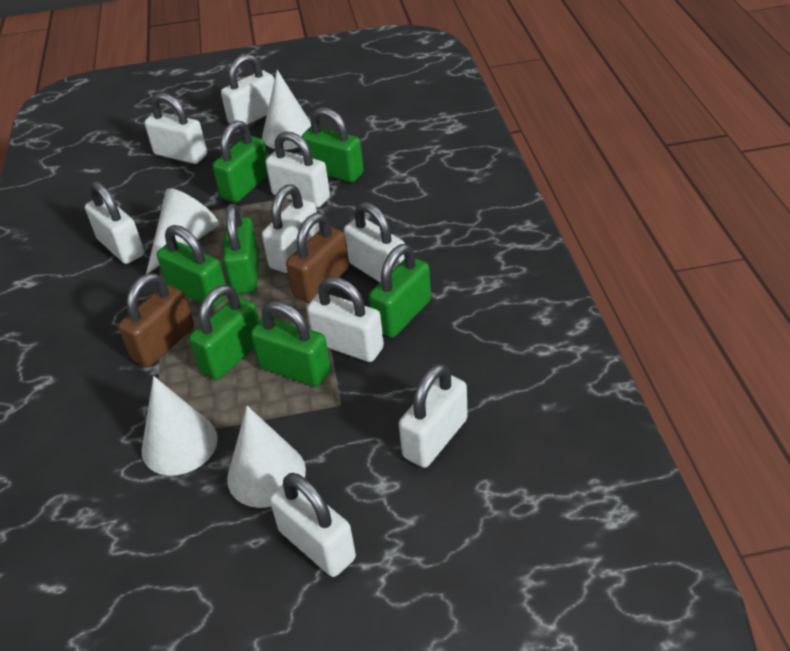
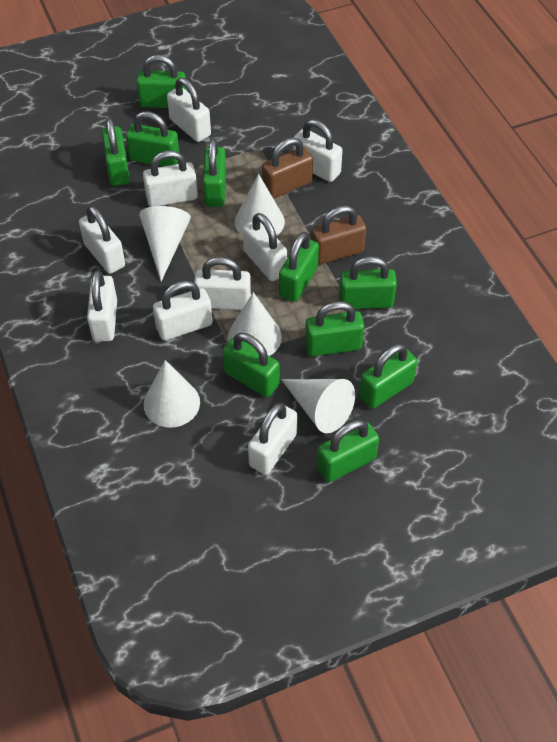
green padlock: [157,225,227,308] [189,285,260,380] [212,121,268,203] [223,204,259,294] [251,301,331,387] [301,108,364,182] [369,244,431,338] = 7 -> [101,118,130,186] [126,111,179,167] [137,55,187,108] [203,138,226,207] [222,333,280,397] [279,232,319,302] [305,301,364,356] [317,420,379,482] [339,256,397,309] [359,344,417,409] = 10
white cone: [142,376,218,476] [146,188,219,274] [227,406,306,508] [262,70,311,150] = 4 -> [139,206,191,281] [144,360,200,428] [228,292,282,356] [235,174,285,236] [281,379,355,433] = 5

